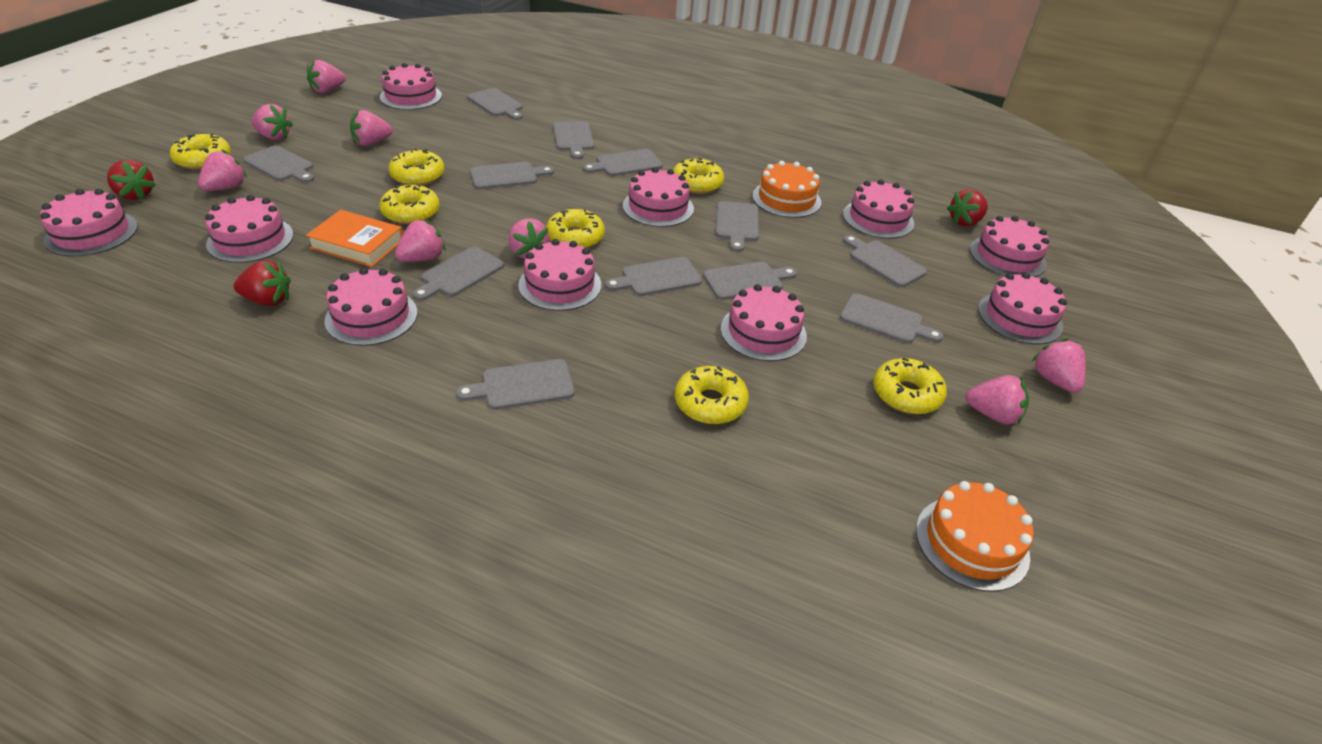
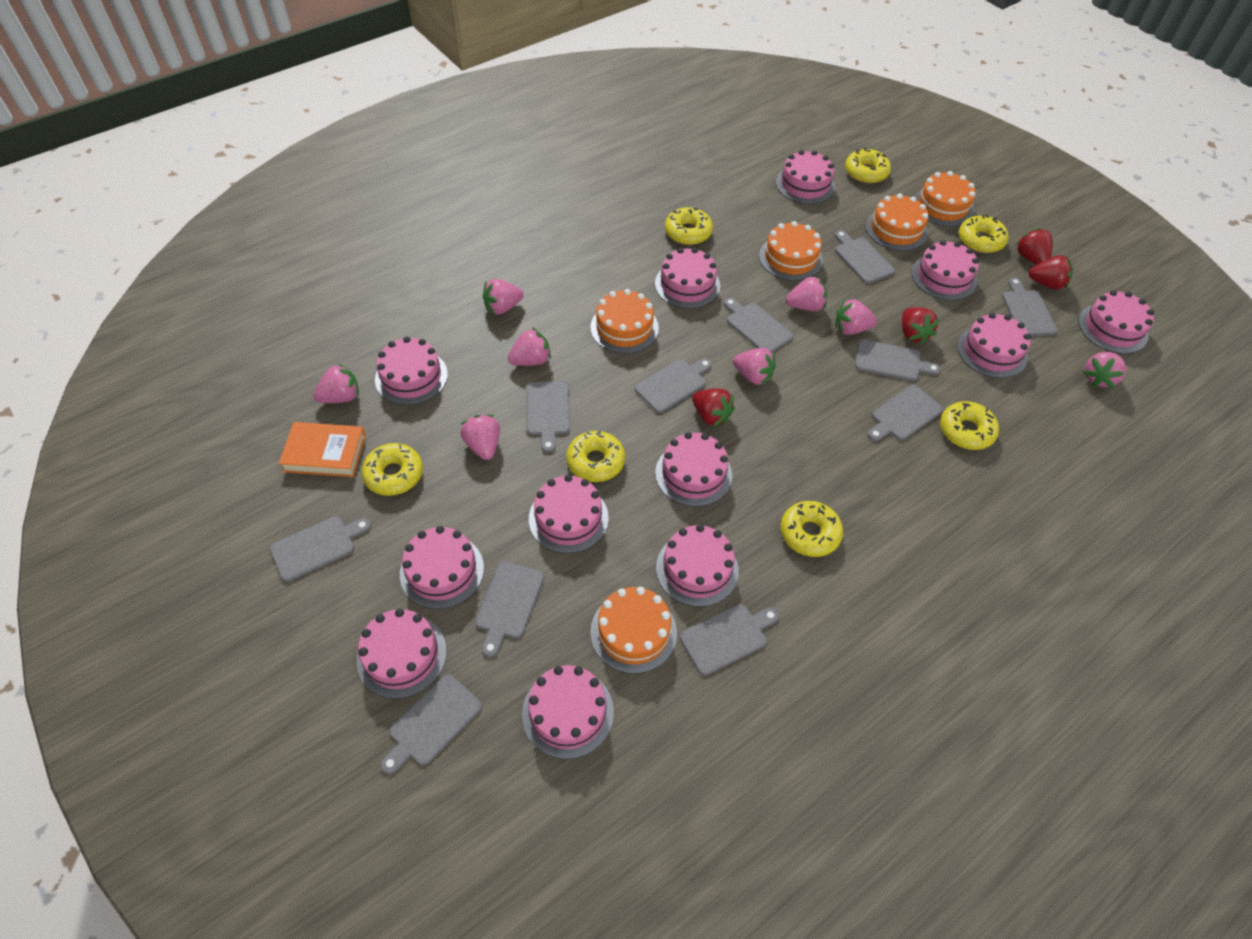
grey cutting board: [243,145,314,183] [412,247,504,301] [456,359,575,410] [467,88,523,120] [470,162,554,189] [553,121,594,159] [583,149,663,176] [605,257,702,296] [703,262,797,300] [716,201,759,252] [840,293,944,343] [843,235,927,287] = 12 -> [270,516,371,582] [381,674,482,774] [475,561,544,657] [526,381,570,453] [635,358,712,413] [680,604,779,676] [723,298,793,353] [835,230,895,284] [855,339,941,381] [868,385,943,441] [1002,277,1057,336] = 11
orange cake: [753,161,822,218] [916,481,1034,592] = 2 -> [590,289,659,354] [590,587,677,674] [759,221,823,281] [865,193,928,251] [914,171,976,226] = 5
pink cake: [40,189,138,257] [205,195,293,263] [324,268,417,346] [380,63,442,110] [518,239,601,311] [623,167,694,227] [721,284,807,361] [843,179,914,239] [970,216,1049,277] [978,272,1067,345] = 10 -> [357,609,447,699] [375,337,448,405] [400,526,484,609] [522,665,614,759] [529,475,609,554] [655,248,720,309] [655,432,732,507] [656,524,739,607] [776,150,835,204] [911,240,979,300] [957,313,1031,378] [1078,290,1154,354] = 12
red strawberry: [107,159,156,200] [234,260,291,306] [947,189,988,226] = 3 -> [692,388,735,427] [902,307,940,344] [1016,228,1052,265] [1029,255,1073,290] = 4

